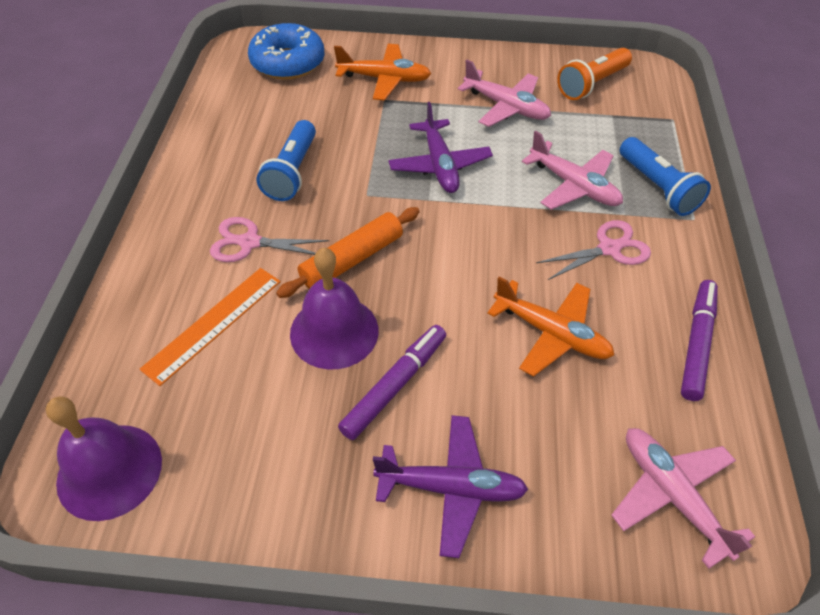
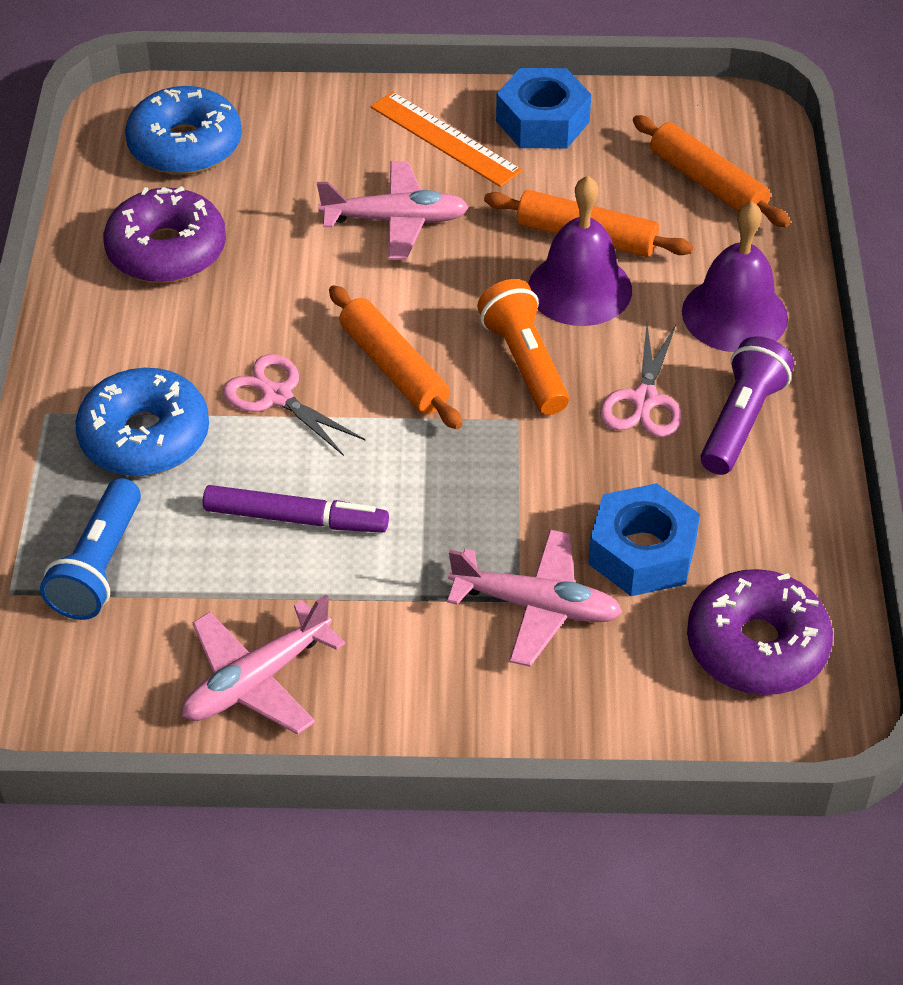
blue donut: [248,23,325,80] = 1 -> [75,368,209,476] [125,86,242,175] = 2
blue flashlight: [257,120,316,201] [620,137,711,216] = 2 -> [40,478,141,620] = 1
blue nut: none = 0 -> [496,68,591,149] [588,483,700,596] = 2
orange plane: [334,44,431,101] [487,276,614,377] = 2 -> none = 0
orange rolling pin: [276,207,420,298] = 1 -> [329,285,463,429] [484,190,693,257] [633,115,790,227] = 3
purple donut: none = 0 -> [103,186,226,283] [687,569,833,695] = 2
purple flashlight: none = 0 -> [701,336,794,475] = 1
purple marker: [338,325,446,440] [681,280,718,401] = 2 -> [203,485,389,533] = 1
purple plane: [373,415,528,558] [388,102,493,193] = 2 -> none = 0

